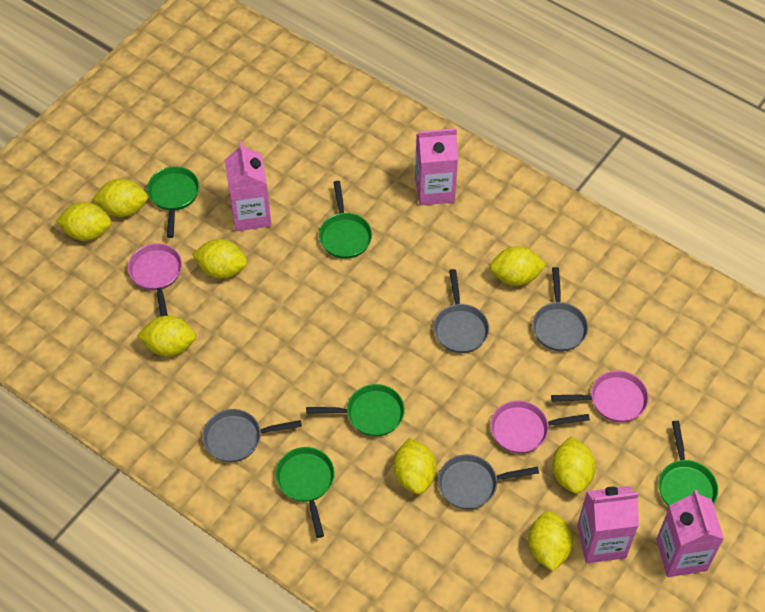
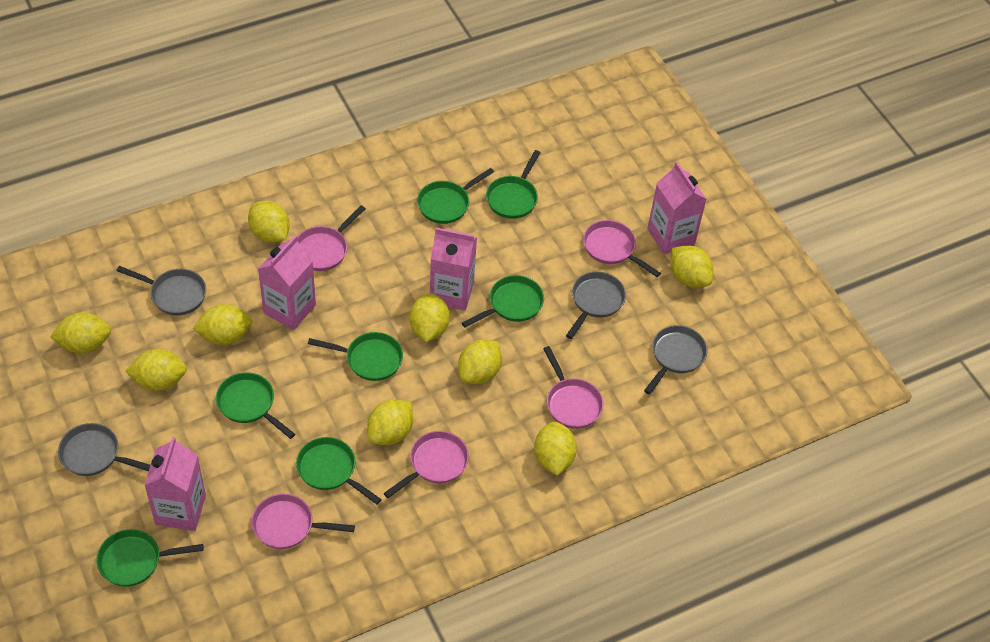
green pan: [147,166,199,238] [275,447,335,538] [306,384,405,436] [319,181,372,259] [659,421,718,507] = 5 -> [96,529,204,587] [216,372,295,439] [296,437,382,504] [308,332,403,381] [417,168,494,224] [462,275,544,327] [486,150,541,219] = 7
pink pan: [128,243,182,316] [491,401,590,453] [551,371,649,422] = 3 -> [251,494,355,549] [297,205,366,271] [384,431,469,498] [543,346,604,429] [583,220,661,277] = 5
yellow lemon: [56,202,112,241] [93,179,148,217] [137,316,196,356] [192,239,248,279] [393,438,437,494] [490,246,547,286] [528,511,573,571] [552,437,596,494] = 8 -> [50,312,111,354] [125,349,187,391] [193,304,252,345] [248,201,290,243] [367,400,413,445] [409,293,450,342] [458,340,502,384] [534,421,577,476] [670,245,713,288] = 9

